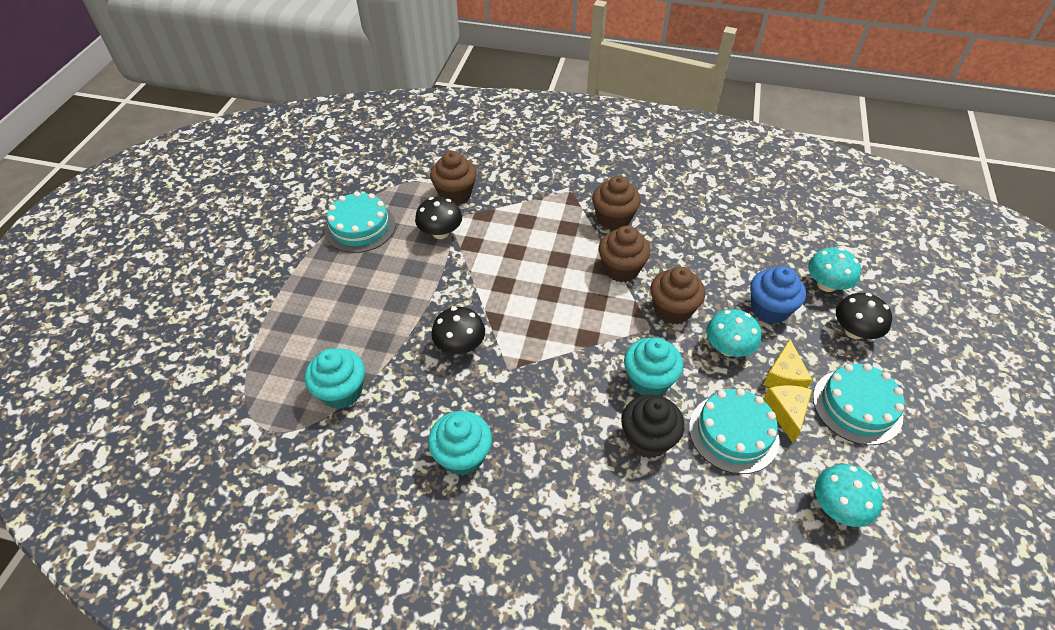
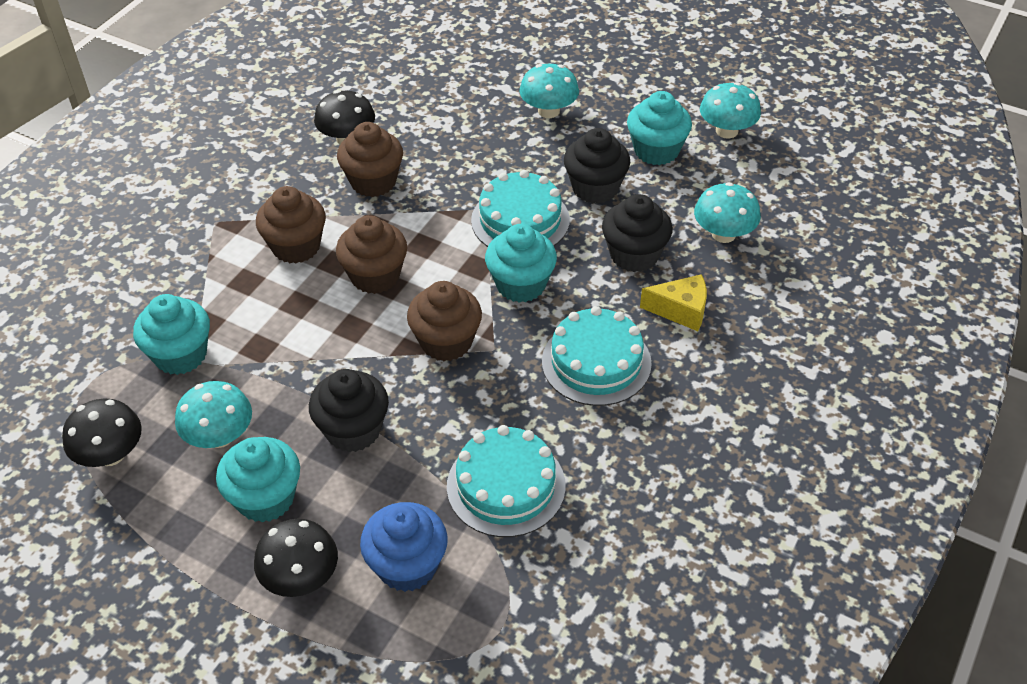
black cupcake: [621,394,685,458] = 1 -> [309,369,389,452] [564,128,631,204] [602,194,672,272] = 3
turquoise cupcake: [305,348,365,409] [428,411,492,476] [624,338,683,395] = 3 -> [133,294,210,375] [216,437,300,523] [485,224,557,303] [627,91,692,165] = 4
turquoise mushroom: [706,309,761,357] [808,247,861,292] [815,464,883,527] = 3 -> [175,381,252,448] [520,64,579,118] [694,182,761,243] [700,82,761,139] = 4
yellow cheese: [763,339,812,388] [763,385,812,443] = 2 -> [640,274,707,331] = 1

